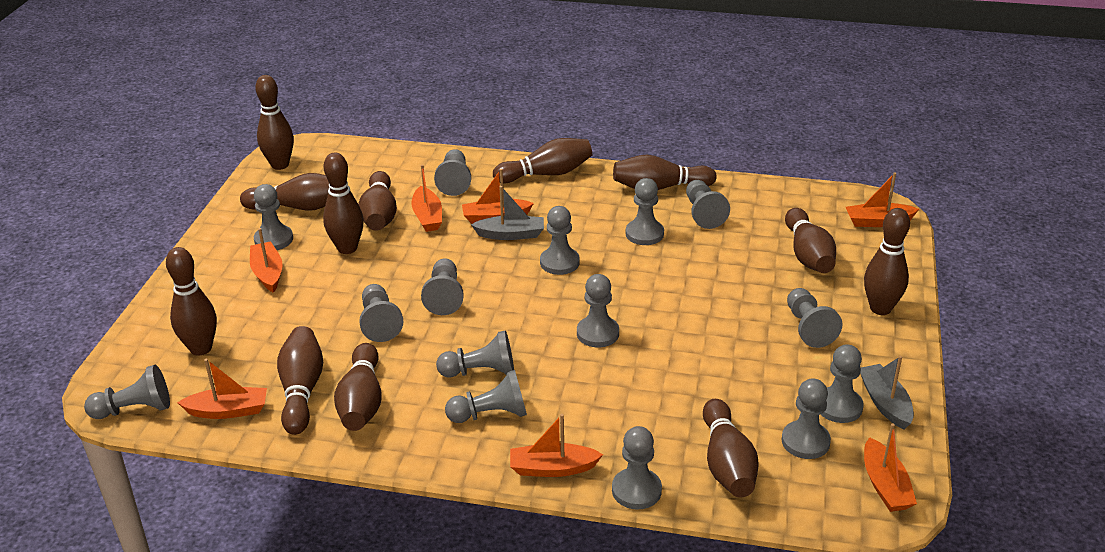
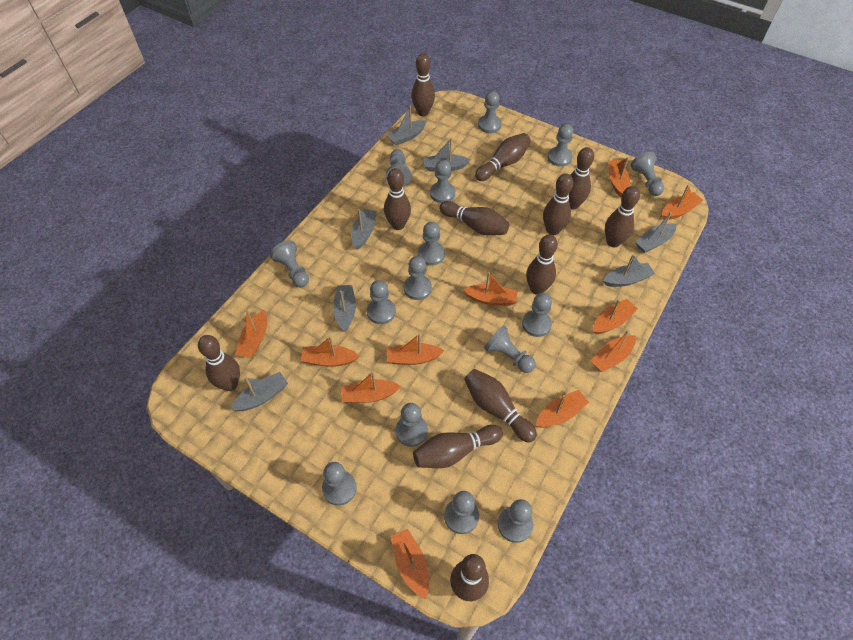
grey boat: [471,186,544,240] [860,356,914,430] = 2 -> [230,372,288,411] [333,285,356,332] [351,209,377,250] [386,106,426,145] [423,138,470,172] [603,254,655,287] [635,212,676,253] = 7
orange boat: [177,359,267,419] [250,228,283,293] [411,164,442,232] [462,169,534,224] [510,414,603,477] [846,172,919,227] [864,423,917,512] = 7 -> [235,310,267,358] [301,336,359,367] [341,372,401,403] [386,334,444,365] [390,529,429,599] [463,272,517,306] [536,390,589,428] [591,330,636,372] [593,299,638,334] [608,157,630,198] [662,185,703,220] = 11

